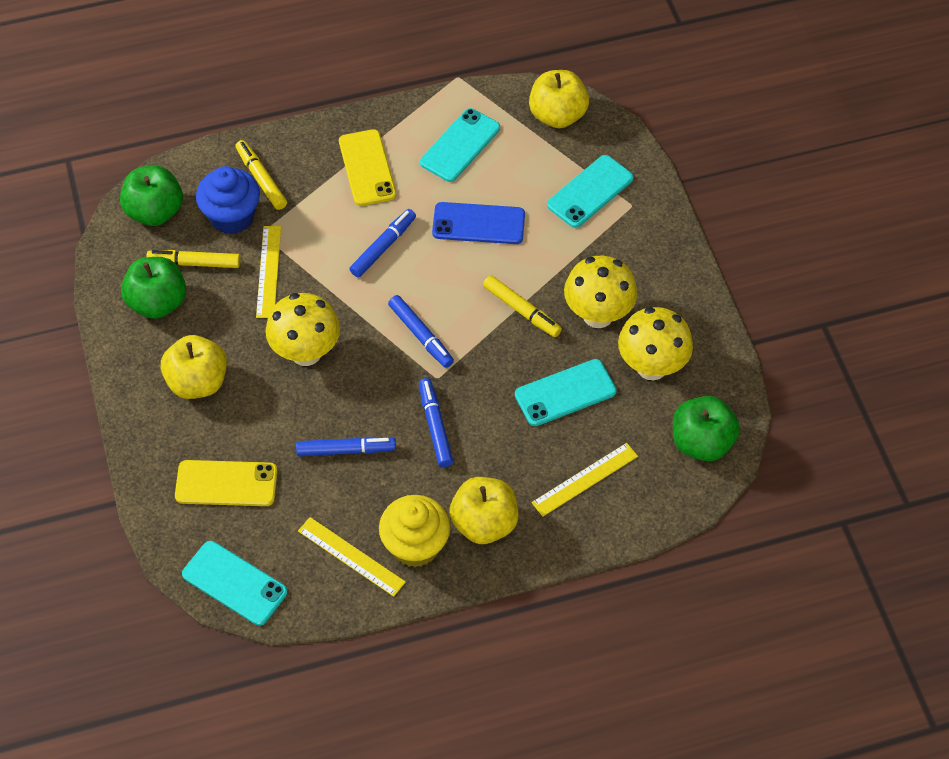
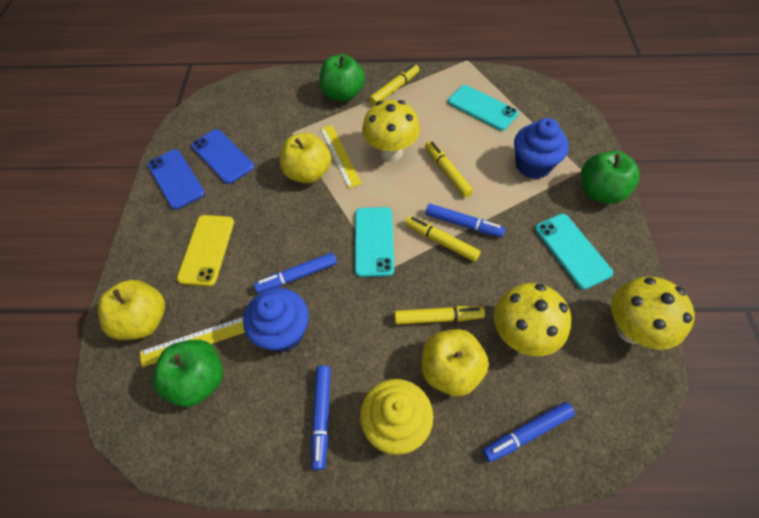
blue cupcake: [196,166,260,234] = 1 -> [243,288,309,352] [514,118,569,179] = 2
blue phone: [432,202,525,244] = 1 -> [147,150,205,210] [191,129,254,184] = 2
turquoise phone: [182,541,288,626] [420,108,500,182] [515,359,617,426] [547,155,634,228] = 4 -> [355,207,394,277] [448,85,519,131] [535,214,613,290] = 3
yellow marker: [146,250,241,268] [235,140,287,210] [483,275,562,337] = 3 -> [369,64,419,105] [395,306,485,325] [405,216,481,262] [425,141,473,197] = 4
yellow phone: [175,460,278,506] [339,129,396,206] = 2 -> [177,215,234,286] = 1
yellow ruler: [256,226,281,318] [298,517,406,597] [532,443,638,517] = 3 -> [140,317,245,367] [320,125,362,188] = 2

